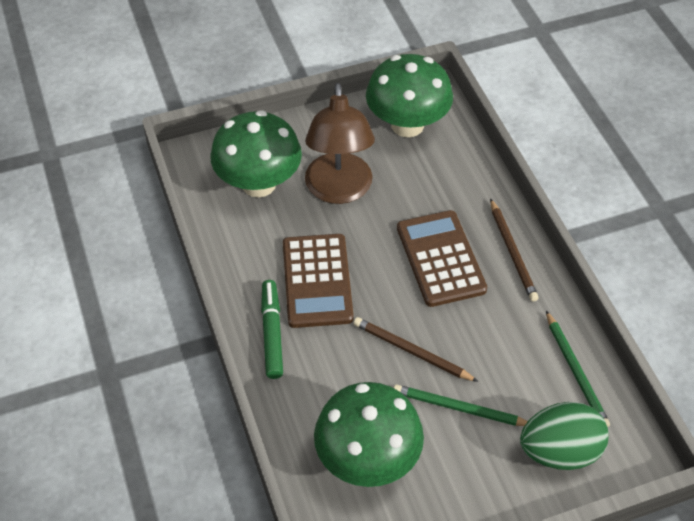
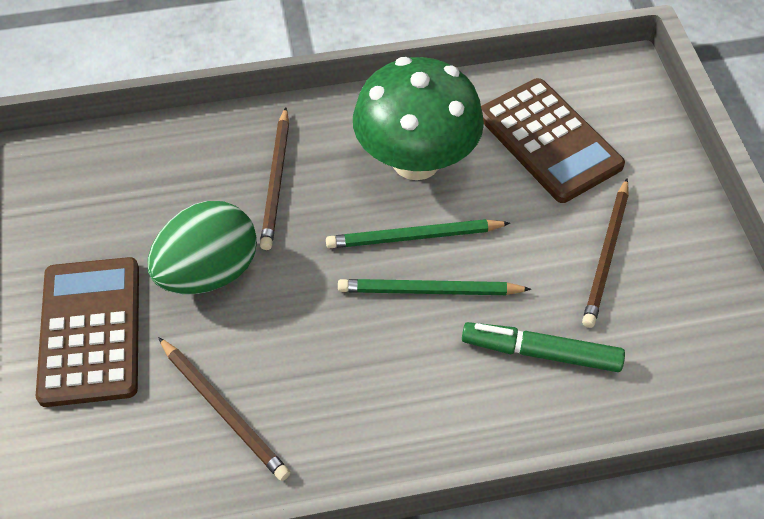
brown lamp: [305,83,375,204] = 1 -> none = 0
brown pencil: [353,317,478,382] [490,198,539,302] = 2 -> [158,337,290,481] [260,107,289,250] [582,178,628,328] = 3
green mushroom: [210,110,302,197] [314,382,424,487] [366,54,453,137] = 3 -> [353,57,484,180] = 1

